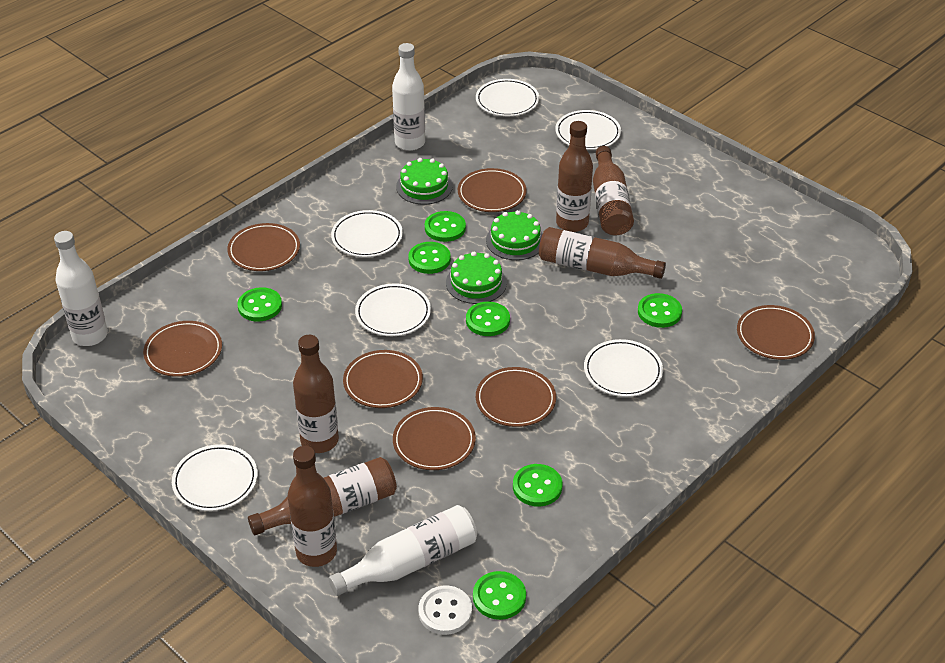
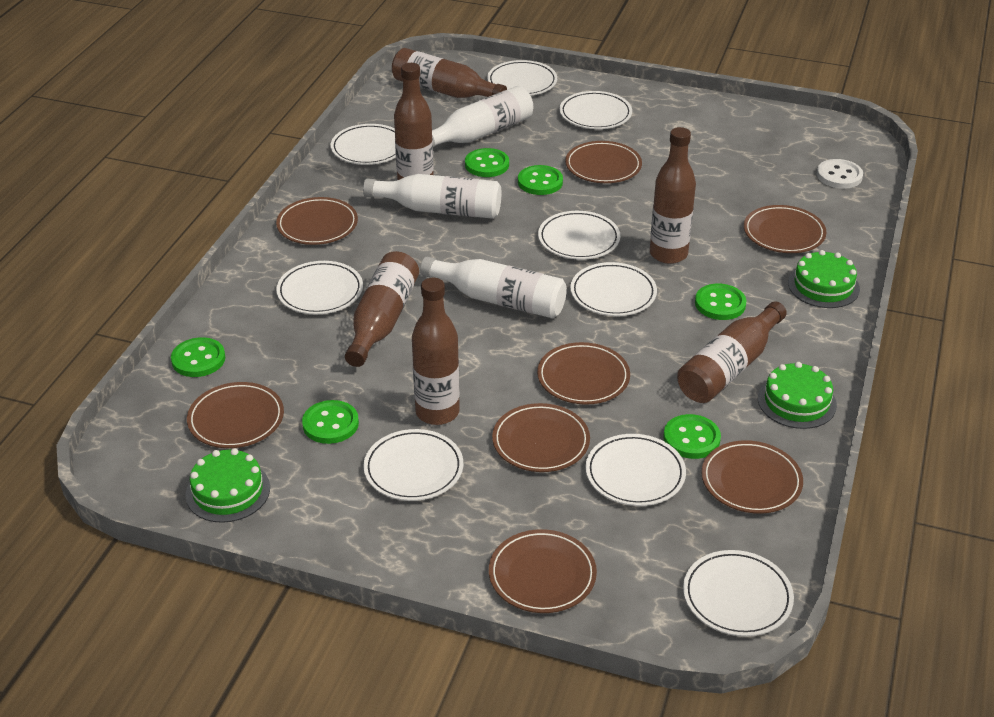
brown plate: [143,321,222,377] [227,223,300,271] [343,350,423,408] [393,407,476,470] [458,168,527,212] [476,367,556,427] [737,305,815,360] = 7 -> [187,382,284,448] [276,197,358,245] [489,529,597,613] [492,403,590,472] [537,342,630,405] [565,141,642,183] [701,440,803,514] [744,205,826,253] = 8
green button: [238,287,282,322] [409,242,451,274] [425,211,466,242] [466,302,510,336] [473,571,526,620] [513,464,562,507] [638,293,682,328] = 7 -> [171,337,225,377] [302,400,359,444] [465,148,509,177] [518,165,563,195] [663,414,721,459] [695,284,747,320] = 6
white plate: [172,444,258,511] [331,210,403,257] [355,283,431,336] [476,79,539,116] [555,110,621,150] [584,339,663,397] = 6 -> [276,261,363,314] [331,124,396,165] [363,429,463,501] [487,60,557,96] [538,211,620,260] [560,91,632,129] [570,262,657,316] [585,434,686,506] [683,550,794,636] = 9

